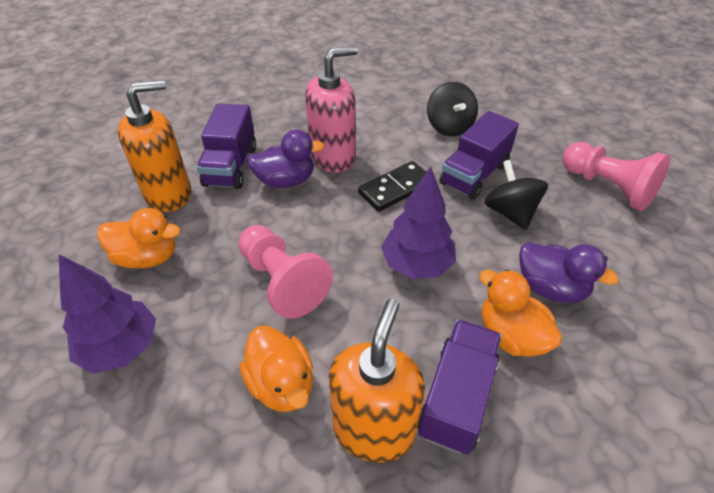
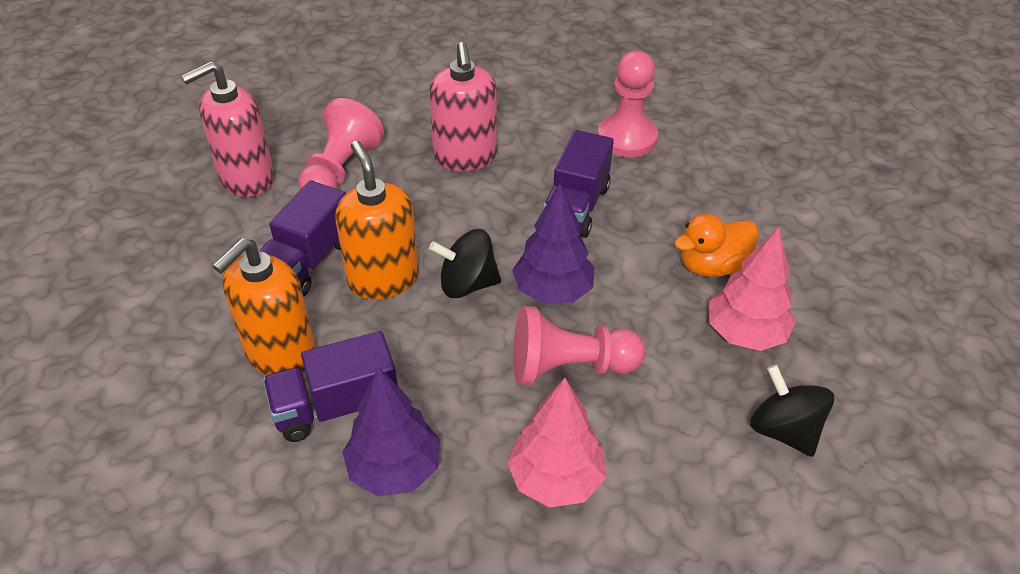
black domino: [358,161,426,212] = 1 -> none = 0
orange duck: [97,208,180,268] [239,325,313,412] [479,270,562,357] = 3 -> [674,214,759,277] = 1
pink pawn: [238,225,333,319] [563,142,670,211] = 2 -> [298,98,384,190] [513,306,645,385] [598,51,658,157] = 3
pink soap dispenser: [305,46,358,173] = 1 -> [181,61,274,197] [429,42,497,172] = 2
pink tree: none = 0 -> [507,378,606,507] [709,227,796,351] = 2
purple duck: [247,130,325,188] [519,242,619,303] = 2 -> none = 0

